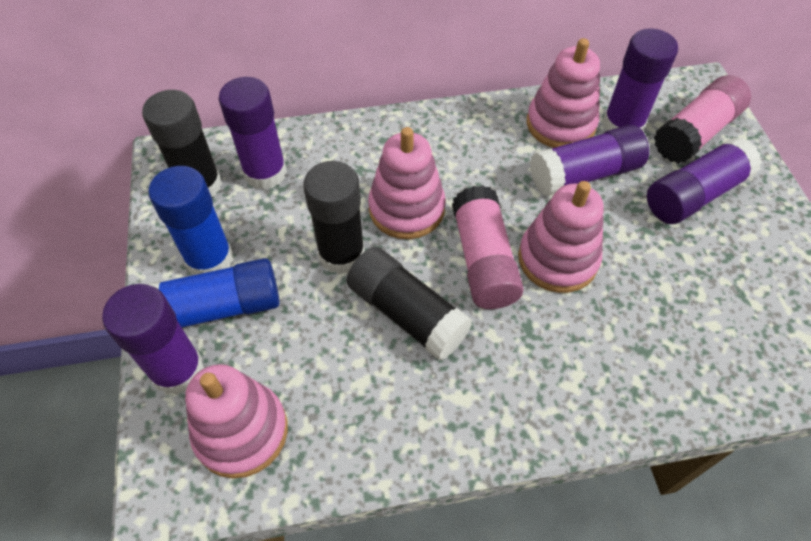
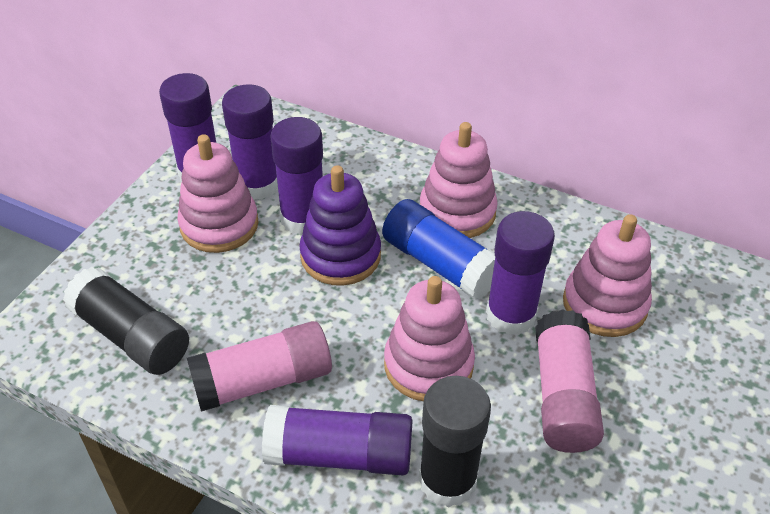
black glue stick: [142,90,222,197] [303,161,365,274] [347,247,472,361] = 3 -> [63,267,189,375] [419,376,491,508] = 2
blue glue stick: [147,258,280,327] [149,166,233,275] = 2 -> [382,199,495,299] = 1
purple stacking toy: none = 0 -> [299,165,381,286] = 1

